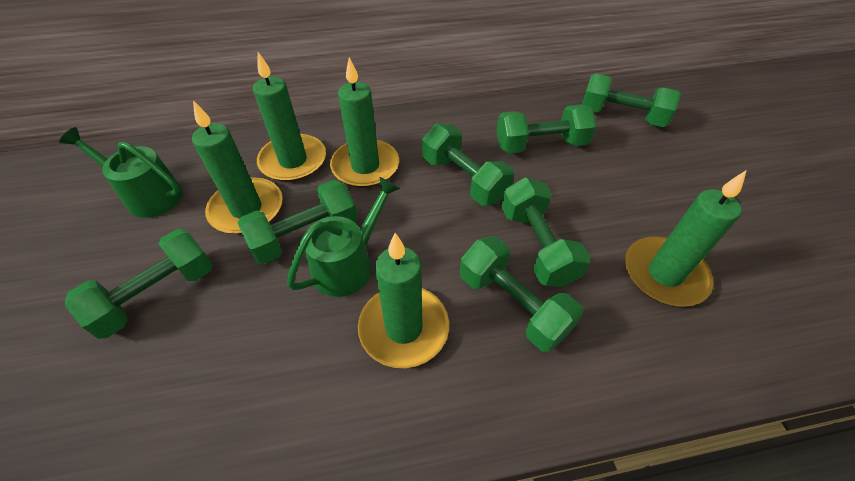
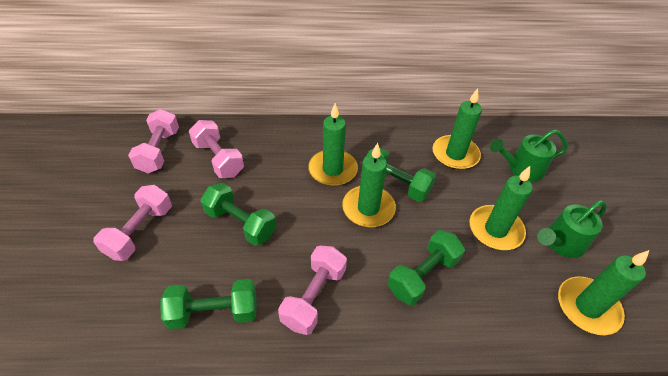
green dumbbell: [65,229,213,339] [238,180,358,264] [422,123,514,206] [460,236,583,352] [497,105,597,154] [501,177,591,287] [582,74,681,127] = 7 -> [160,279,257,329] [200,183,276,246] [367,147,436,202] [388,230,465,306] = 4
pink dumbbell: none = 0 -> [94,185,172,261] [128,109,179,173] [189,120,244,178] [278,245,347,335] = 4

